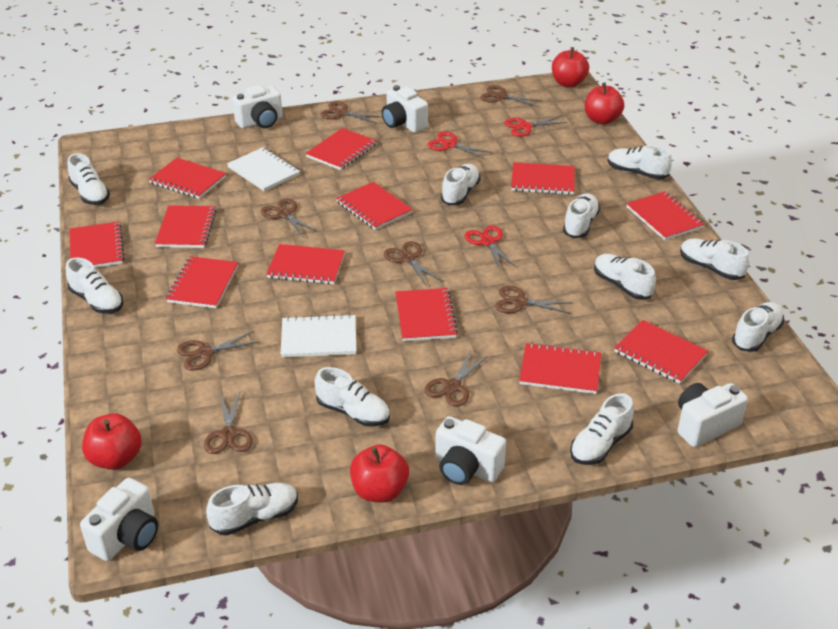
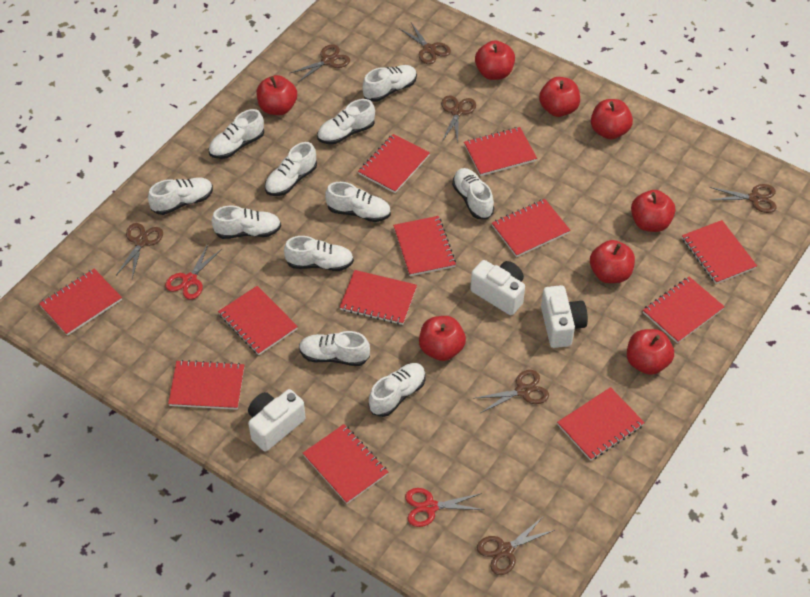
brown scissors: [177,331,260,371] [204,392,253,454] [261,199,318,237] [320,101,381,124] [384,241,441,287] [424,351,488,407] [480,85,542,107] [495,286,573,314] = 8 -> [116,223,163,278] [290,44,350,83] [399,22,451,64] [441,95,476,143] [476,370,549,413] [477,516,555,575] [709,184,776,213] = 7
red apple: [82,413,142,470] [350,445,409,503] [552,47,589,87] [585,83,624,125] = 4 -> [256,75,297,115] [419,316,466,361] [475,40,515,80] [539,77,580,117] [590,240,635,283] [591,99,633,140] [627,329,674,375] [631,190,675,232] = 8
red scissors: [428,132,492,159] [465,226,516,269] [504,116,568,137] = 3 -> [165,244,222,299] [405,488,485,527] = 2
white camera: [80,478,158,561] [232,85,283,128] [382,85,428,133] [435,416,506,485] [678,383,748,447] = 5 -> [248,389,306,452] [470,260,525,315] [541,285,588,348] = 3
white notebook: [227,147,300,191] [281,314,356,358] = 2 -> none = 0

